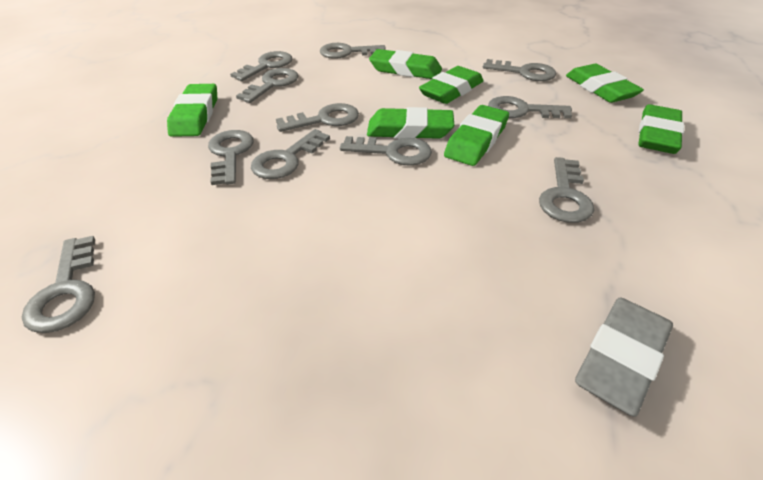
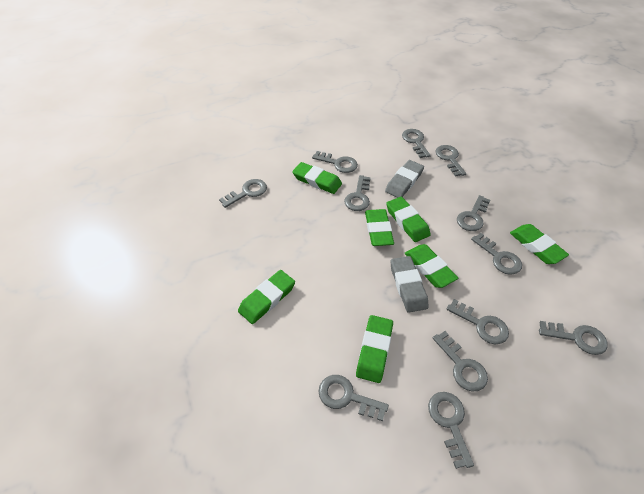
grey eraser: [575,298,673,417] = 1 -> [385,160,424,198] [391,256,429,313] = 2
grey key: [22,236,95,333] [208,130,254,185] [230,51,292,81] [236,68,298,103] [251,129,330,179] [276,103,359,132] [319,43,386,59] [340,136,432,166] [483,59,556,81] [488,96,572,119] [539,157,594,223] = 11 -> [219,179,267,208] [312,151,358,173] [319,375,389,421] [344,175,371,211] [402,129,431,158] [428,392,474,469] [433,331,488,392] [436,145,466,177] [446,299,509,344] [457,195,490,231] [471,233,522,275] [539,321,608,355] = 12

